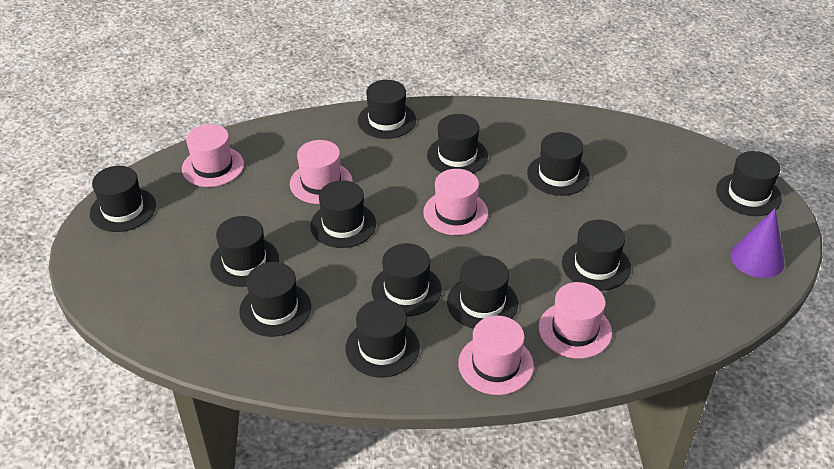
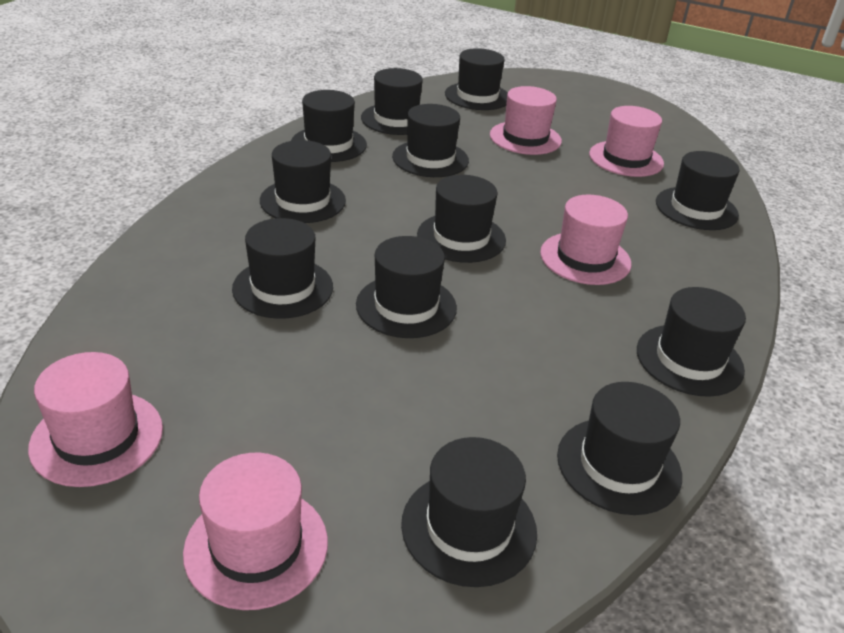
purple cone: [731,209,785,278] = 1 -> none = 0

